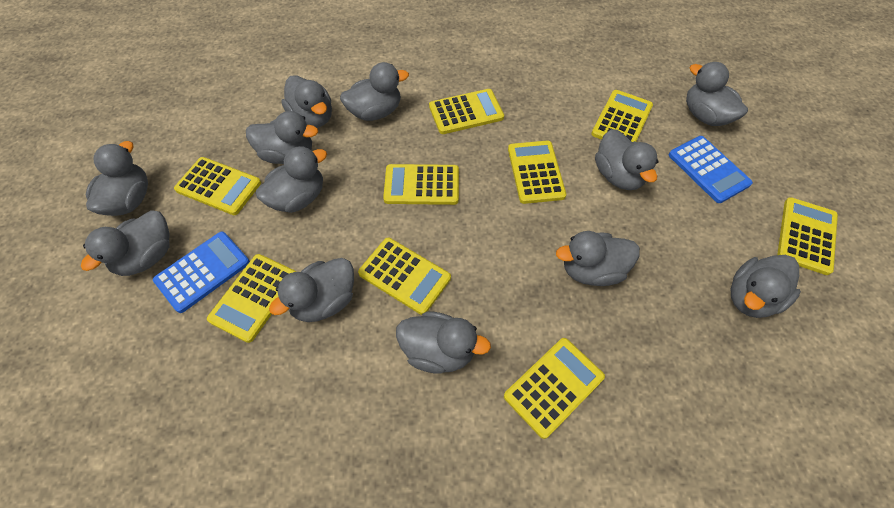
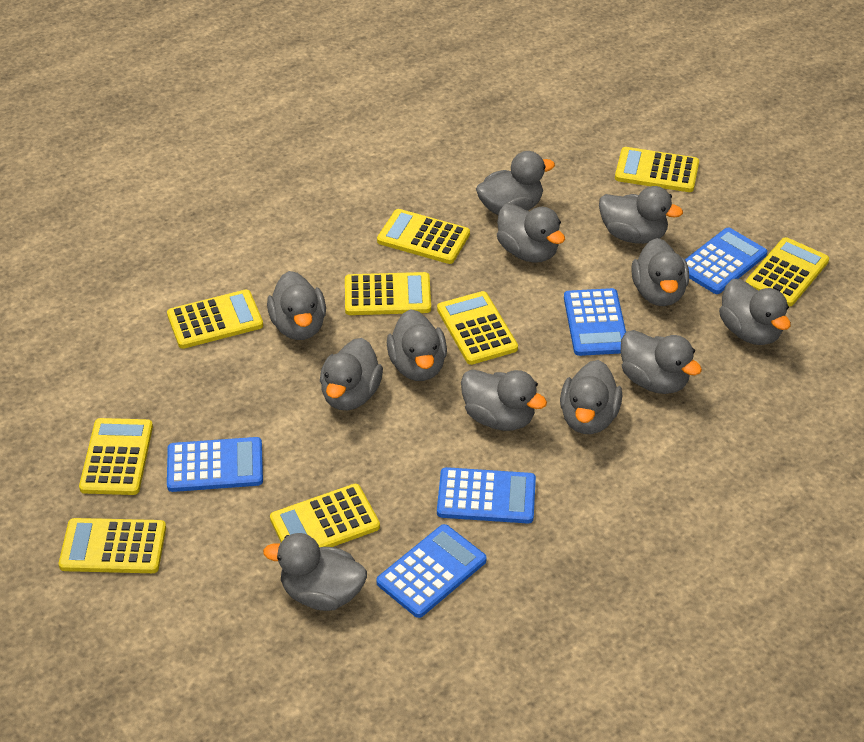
blue calculator: [153,232,250,313] [669,136,753,203] = 2 -> [167,437,263,492] [376,524,487,618] [437,467,536,523] [564,288,626,356] [685,227,767,294] = 5

